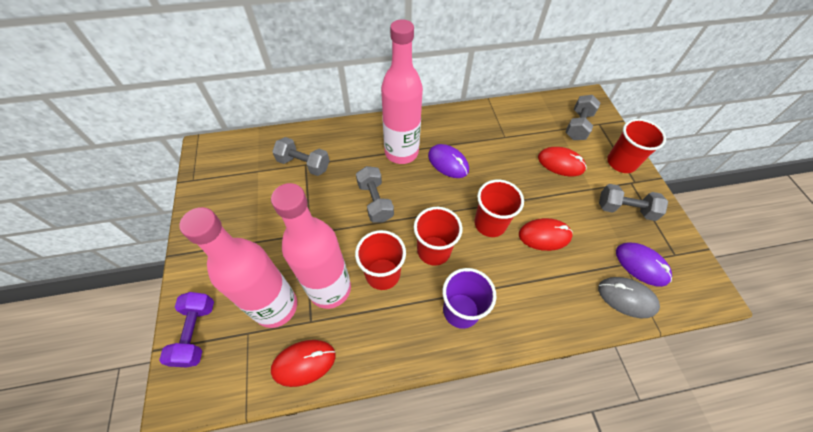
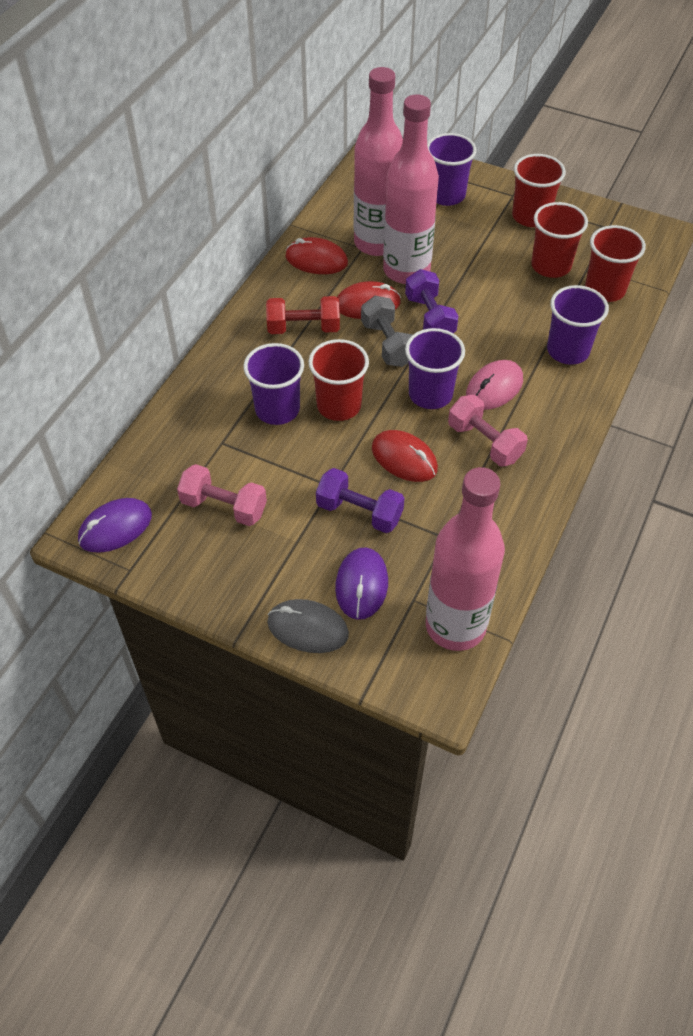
grey dumbbell: [272,137,330,176] [356,166,394,223] [565,95,601,140] [599,184,668,221] = 4 -> [361,296,413,367] = 1
pink dumbbell: none = 0 -> [177,464,267,526] [448,395,528,466] = 2
pink mouse: none = 0 -> [466,360,523,410] = 1
purple cup: [443,268,496,329] = 1 -> [243,343,304,425] [405,328,465,409] [427,133,477,206] [547,285,609,365] = 4
purple dumbbell: [159,292,214,367] = 1 -> [316,468,404,533] [405,269,458,333] = 2
red dumbbell: none = 0 -> [266,296,340,334] = 1

